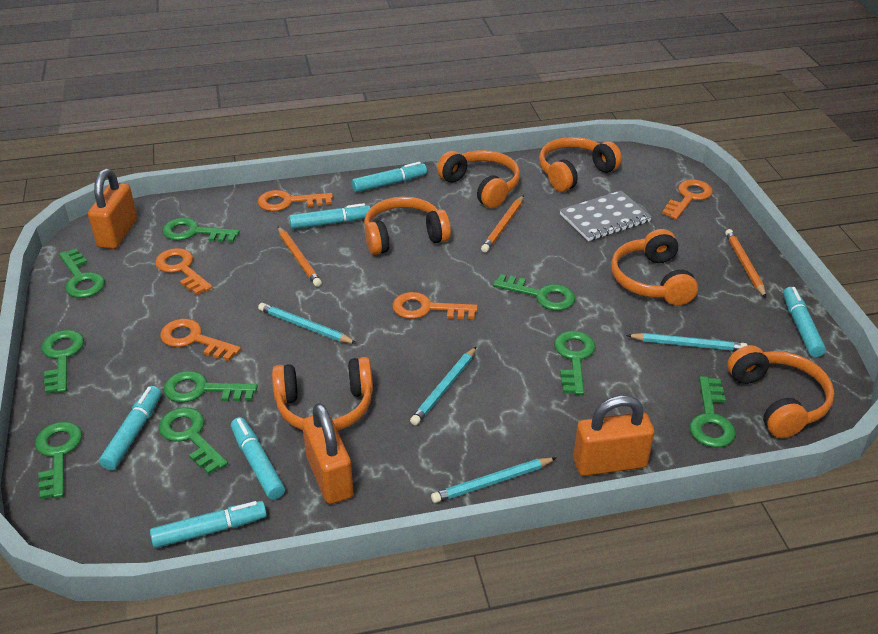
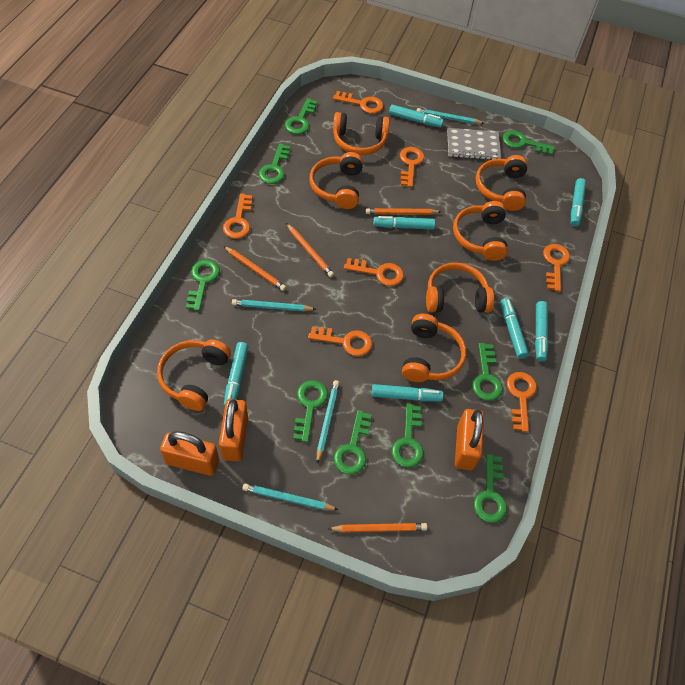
orange headphones: [272,357,373,431] [364,197,451,255] [437,150,520,208] [539,137,622,192] [611,229,698,305] [727,345,834,438] = 6 -> [157,339,231,411] [309,152,363,209] [333,112,390,155] [402,314,466,382] [426,263,494,313] [453,201,508,261] [476,155,528,211] = 7
orange key: [155,248,213,295] [160,319,241,361] [258,190,333,211] [392,292,478,319] [662,180,713,220] = 5 -> [223,193,253,239] [308,326,372,356] [333,91,383,114] [344,258,404,286] [400,147,424,187] [507,372,537,432] [543,244,570,292] = 7
orange pencil: [278,226,322,287] [481,195,524,252] [725,229,766,298] = 3 -> [224,246,286,291] [286,223,334,277] [328,523,427,533] [366,208,441,215] = 4
turquoise marker: [99,386,161,470] [150,501,267,548] [231,417,285,500] [289,203,370,229] [352,162,427,192] [783,287,826,357] = 6 -> [224,342,249,407] [371,384,443,402] [373,216,435,230] [389,105,444,128] [500,298,529,359] [535,301,549,362] [571,178,586,226] = 7

